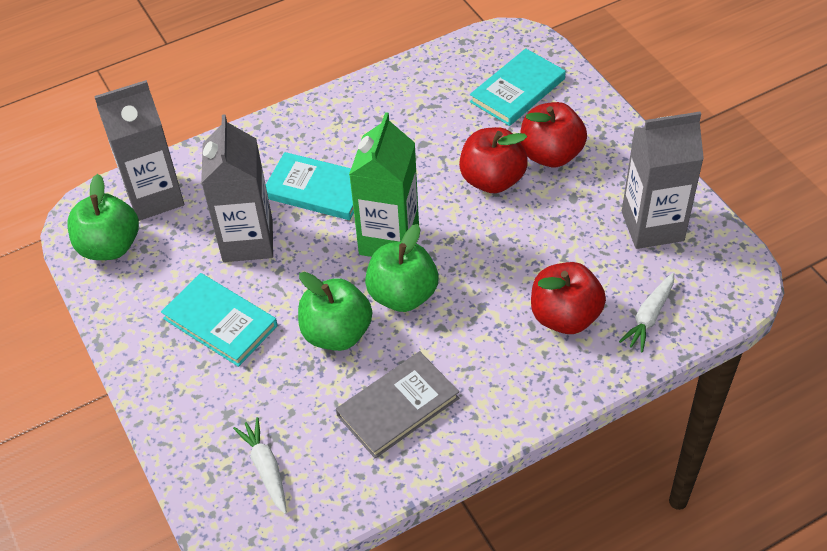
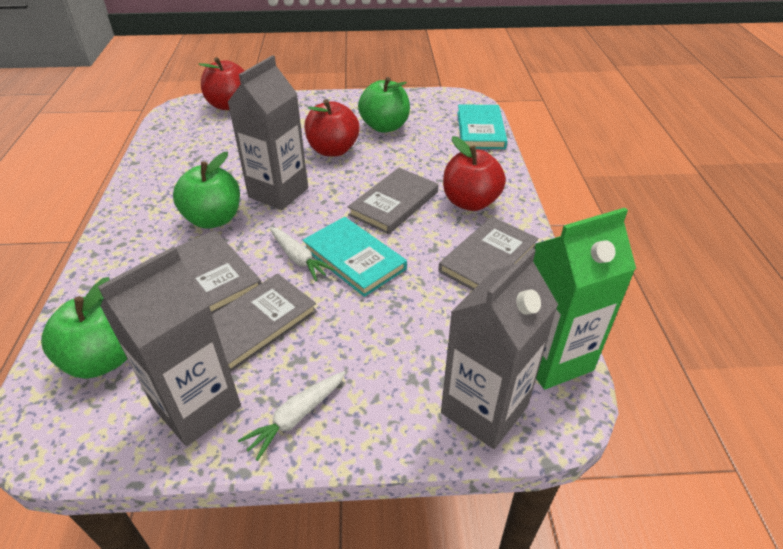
grey book: [336,351,459,459] = 1 -> [176,230,261,314] [212,273,317,372] [348,168,438,234] [438,217,539,290] = 4
turquoise book: [161,273,278,367] [266,152,354,220] [470,48,566,126] = 3 -> [302,217,407,297] [457,104,507,149] = 2

